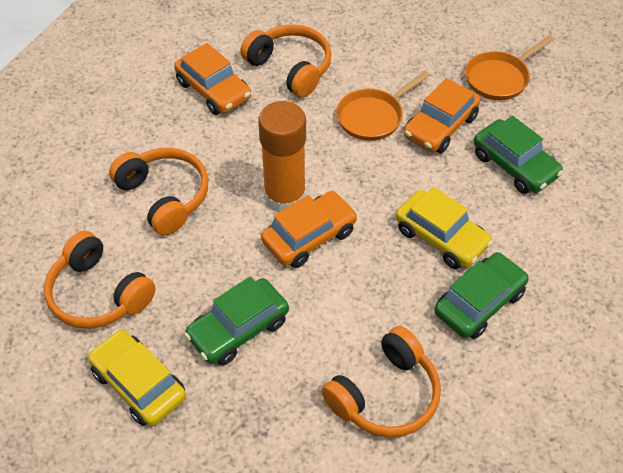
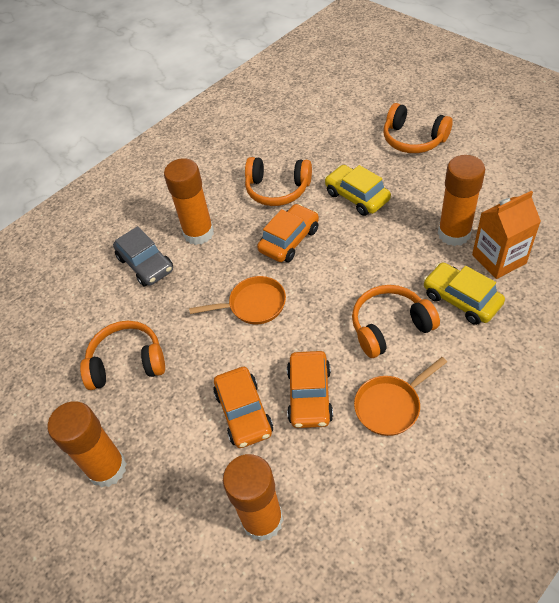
green car: [184,276,289,365] [434,252,529,339] [474,116,564,194] = 3 -> none = 0
grey car: none = 0 -> [113,226,173,287] = 1
orange carton: none = 0 -> [472,190,541,279] = 1
orange glue stick: [258,101,306,213] = 1 -> [48,401,127,488] [164,158,214,245] [223,454,283,541] [438,155,485,246] = 4

